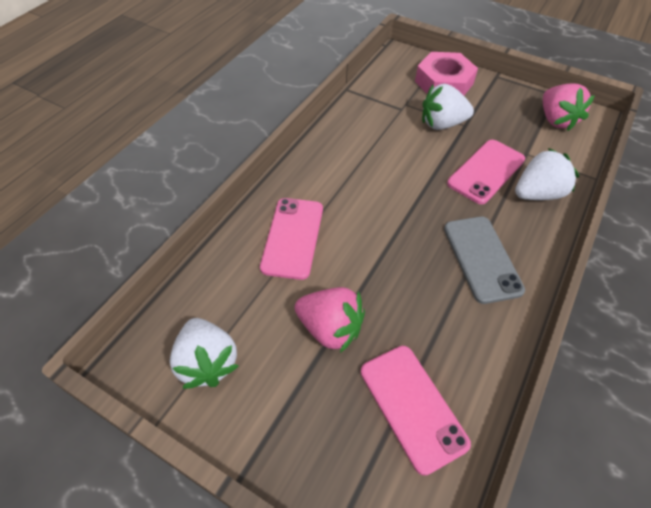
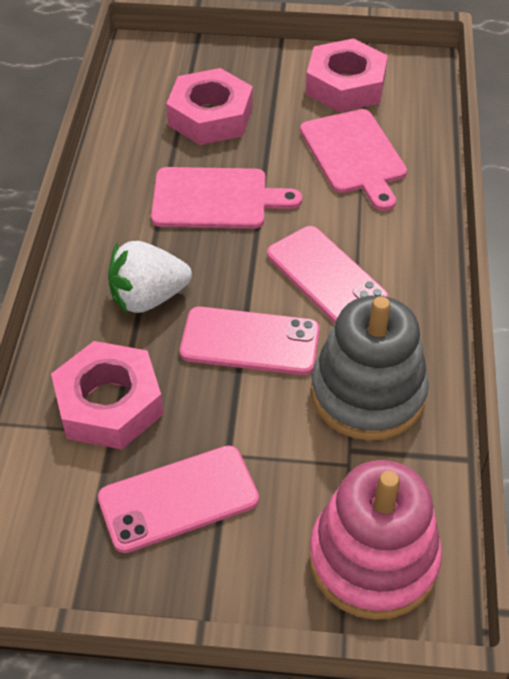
grey phone: [444,217,525,304] = 1 -> none = 0
grey stacking toy: none = 0 -> [311,295,429,441] = 1
pink cutting board: none = 0 -> [151,167,302,229] [300,109,407,211] = 2
pink nut: [415,52,478,95] = 1 -> [51,341,164,450] [166,68,253,145] [306,38,388,112] = 3
pink stacking toy: none = 0 -> [309,460,442,620] = 1
pink strawberry: [295,287,365,353] [543,84,594,131] = 2 -> none = 0
white strawberry: [170,318,239,389] [422,84,474,130] [515,148,579,200] = 3 -> [108,241,192,313] = 1

